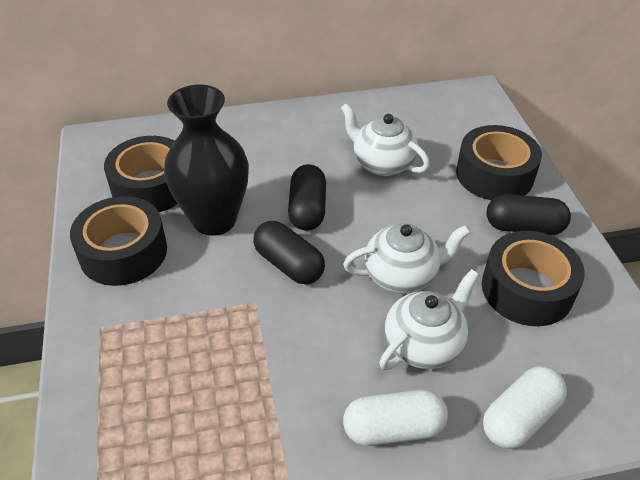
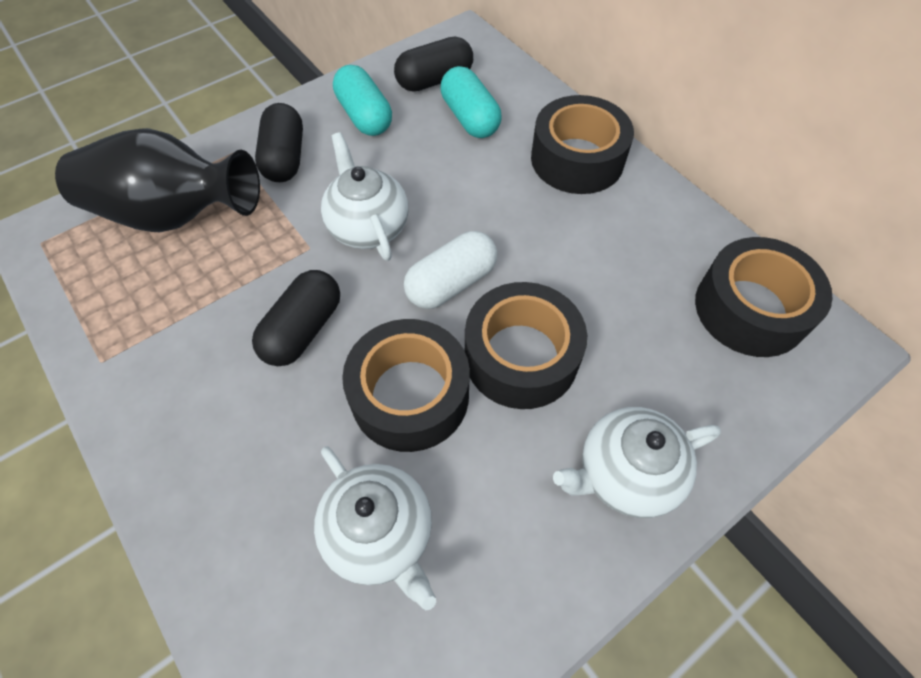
turquoise capsule: none = 0 -> [333,65,392,136] [440,66,501,138] = 2
white capsule: [343,390,448,446] [483,366,567,449] = 2 -> [404,231,497,309] = 1

